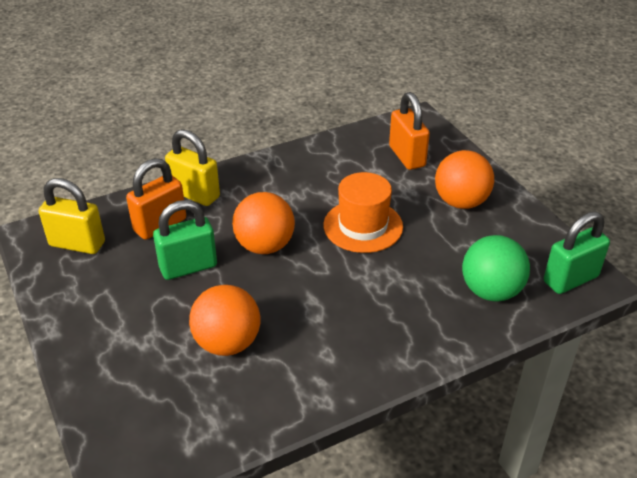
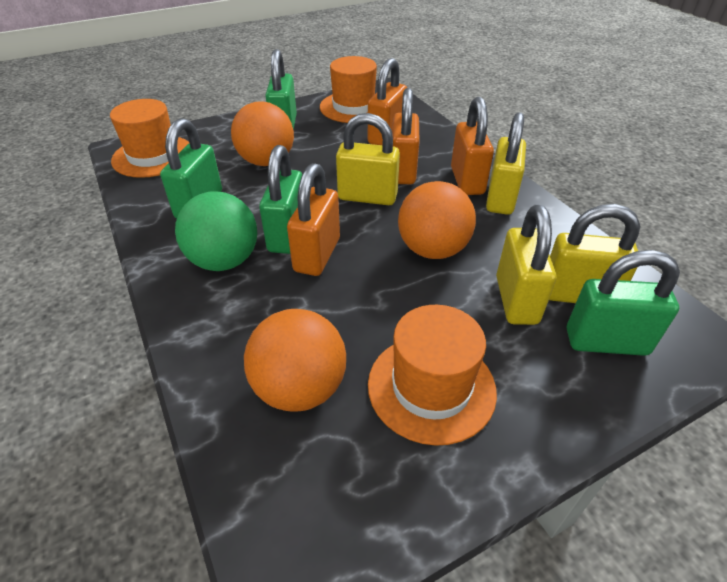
green padlock: [153,200,217,280] [544,211,610,294] = 2 -> [160,118,222,218] [259,145,302,254] [265,49,297,130] [567,250,680,356] = 4
orange hat: [324,172,403,253] = 1 -> [110,99,189,178] [320,56,377,123] [368,305,497,446] = 3
orange padlock: [126,158,186,240] [389,92,430,170] = 2 -> [287,163,340,276] [368,58,407,145] [392,88,420,184] [451,97,494,195] = 4
yellow padlock: [39,178,105,254] [165,129,220,206] = 2 -> [336,113,400,205] [486,112,526,215] [496,205,556,325] [549,204,640,303] = 4

